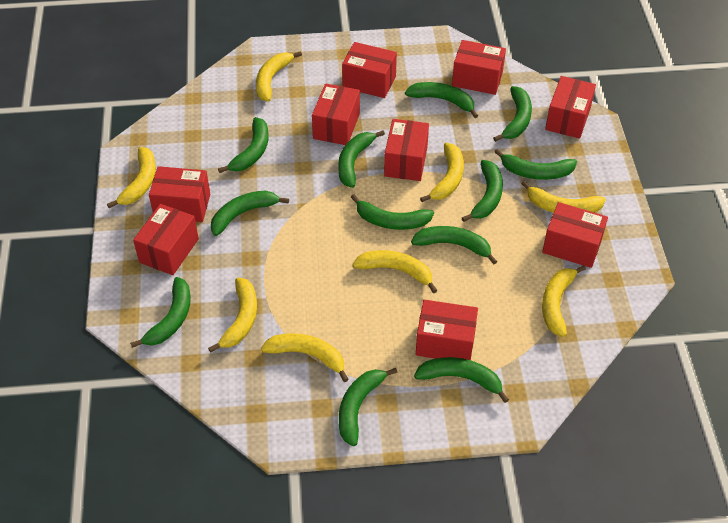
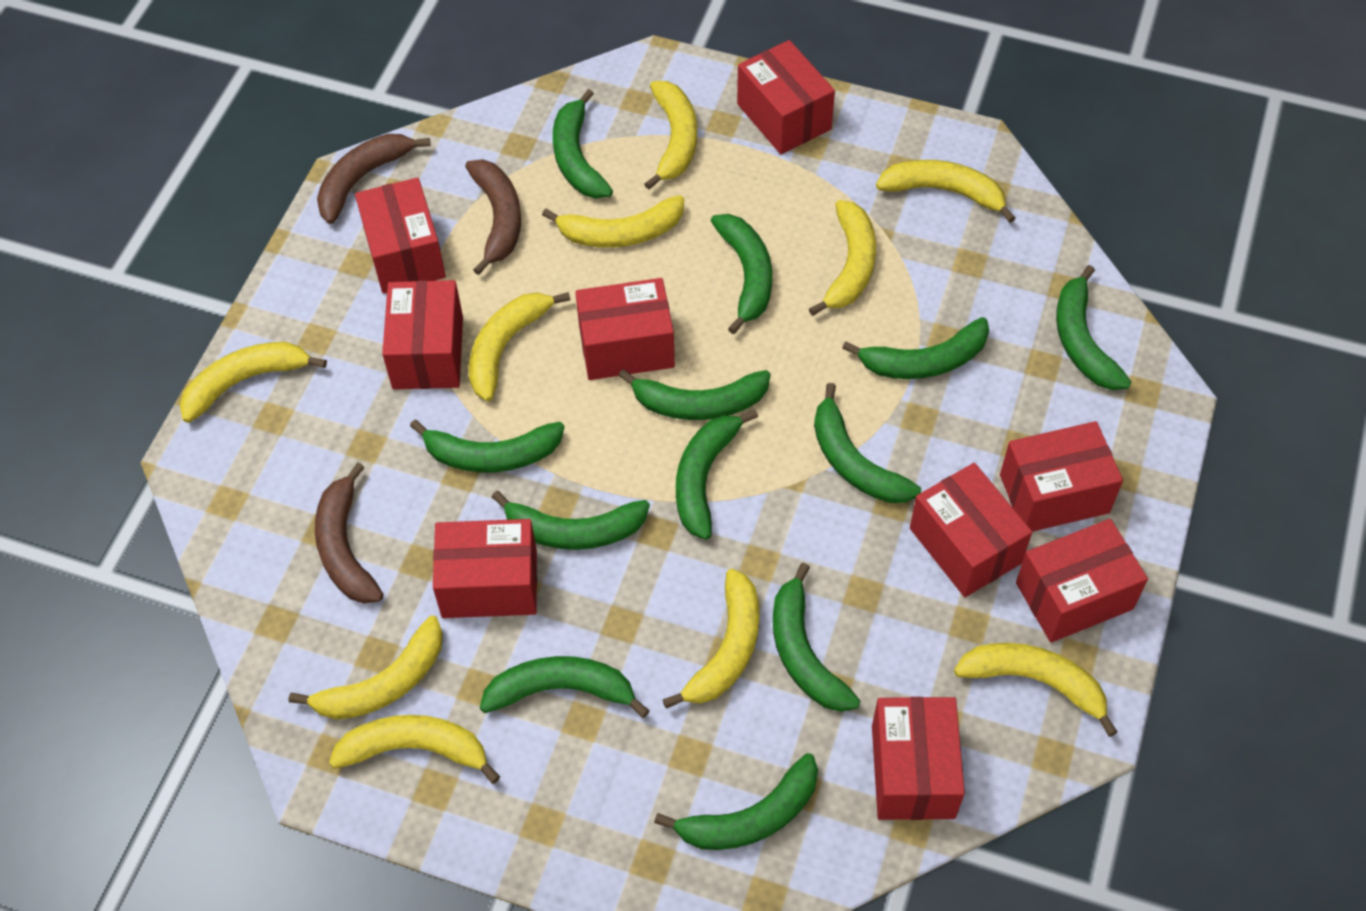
brown banana: none = 0 -> [315,463,383,603] [317,134,431,224] [465,159,521,275] = 3
yellow banana: [107,147,156,208] [208,277,257,353] [256,51,302,102] [261,333,349,382] [352,250,438,293] [420,143,464,202] [521,180,606,213] [542,265,586,337] = 8 -> [180,342,327,423] [289,615,443,720] [329,715,500,784] [469,292,570,401] [542,195,684,248] [644,81,697,190] [663,569,760,709] [809,200,876,316] [876,160,1016,223] [954,643,1117,737] = 10

